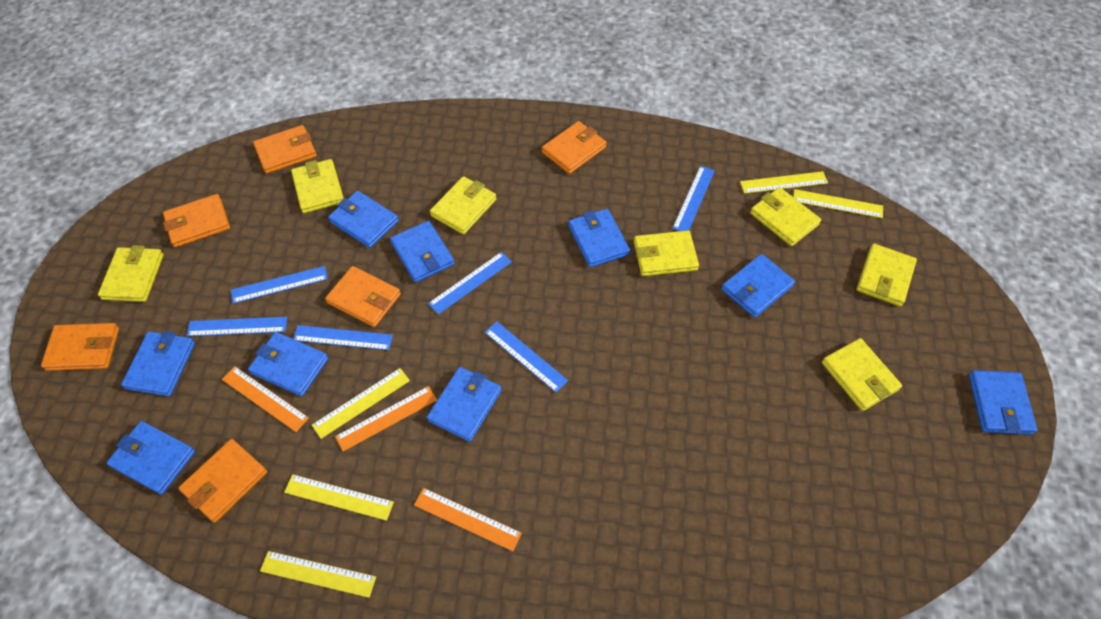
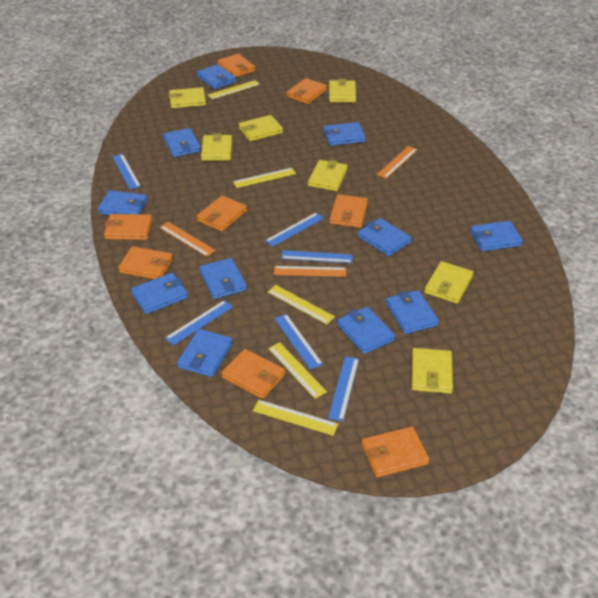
blue wallet: [106,421,195,495] [121,331,195,397] [248,332,328,397] [328,191,399,248] [390,221,455,282] [427,367,502,442] [569,209,630,268] [721,254,795,318] [969,370,1038,435] = 9 -> [98,190,148,215] [131,273,188,314] [163,128,201,157] [177,329,233,377] [196,64,236,89] [199,258,247,299] [323,122,366,146] [337,306,395,354] [358,218,411,256] [386,290,439,334] [470,221,523,251] = 11
orange wallet: [41,323,119,371] [163,194,230,248] [179,439,267,523] [253,125,317,174] [325,266,401,327] [542,121,607,174] = 6 -> [104,214,152,240] [118,246,173,279] [196,195,247,232] [217,54,255,77] [222,349,285,399] [286,78,327,104] [330,194,368,228] [362,426,429,477] = 8

